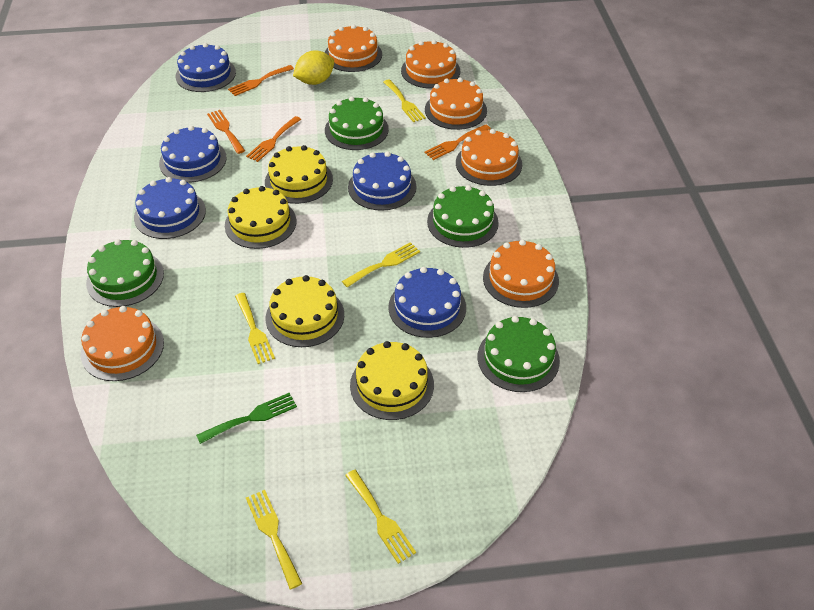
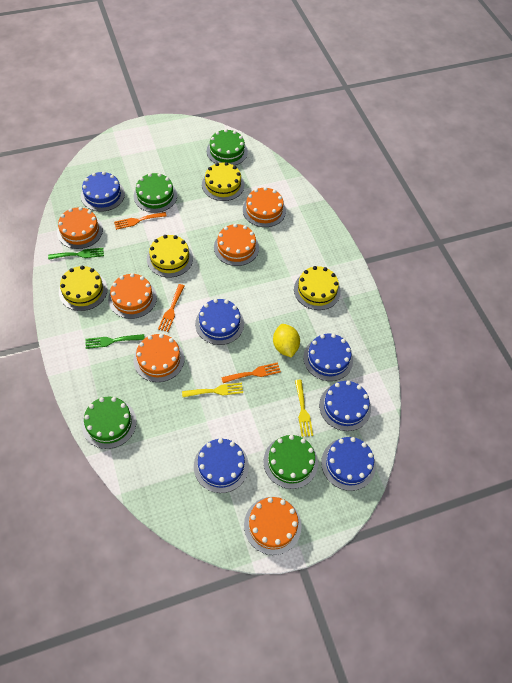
blue cake: [134,177,206,239] [159,126,227,183] [176,43,236,92] [348,151,417,211] [388,267,466,338] = 5 -> [81,171,125,212] [194,439,249,493] [195,299,244,345] [303,334,353,381] [319,381,371,431] [321,437,376,491] = 6
green fork: [196,393,297,444] = 1 -> [48,248,104,260] [85,334,145,349] = 2
orange fork: [207,110,245,154] [228,65,294,96] [246,116,301,162] [424,124,491,160] = 4 -> [114,212,167,230] [158,284,184,332] [221,362,281,383] = 3
yellow fork: [235,293,275,364] [246,490,302,589] [342,242,420,287] [345,470,416,564] [384,79,426,122] = 5 -> [182,382,243,397] [295,380,313,437] = 2

